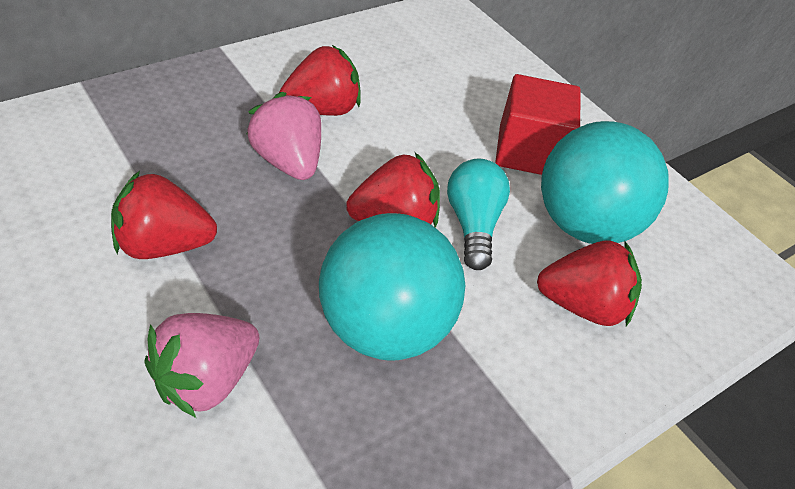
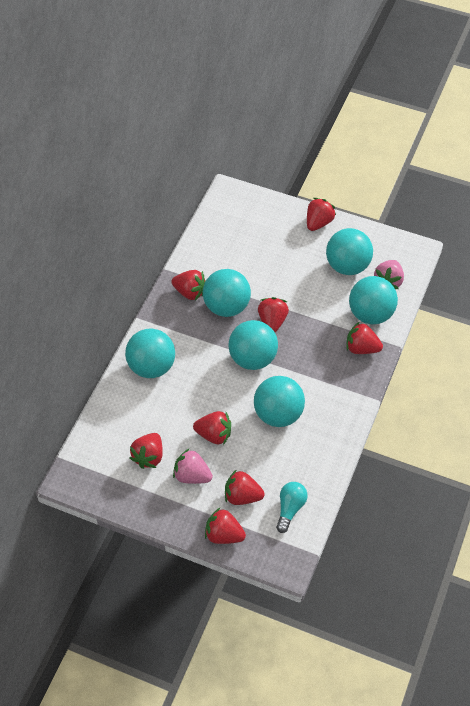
red cube: [495,74,581,175] = 1 -> none = 0
red strawberry: [111,171,217,259] [279,45,361,116] [346,153,440,228] [537,241,642,326] = 4 -> [130,433,163,469] [171,270,205,300] [193,411,231,445] [205,508,246,544] [225,469,265,505] [258,297,289,332] [307,198,336,231] [346,322,383,354] = 8
turquoise ball: [319,213,465,360] [541,121,669,244] = 2 -> [125,329,175,378] [203,269,251,317] [229,320,278,370] [254,376,305,427] [326,228,373,275] [349,276,398,324] = 6

